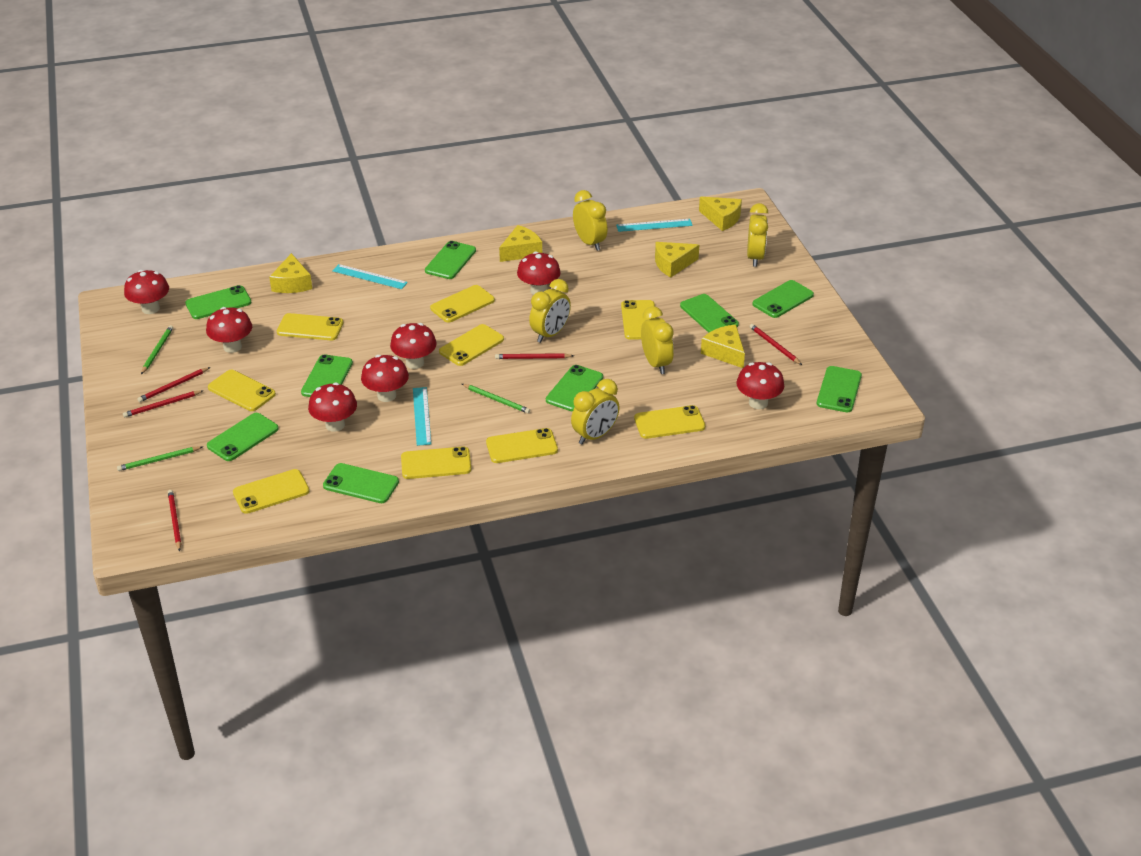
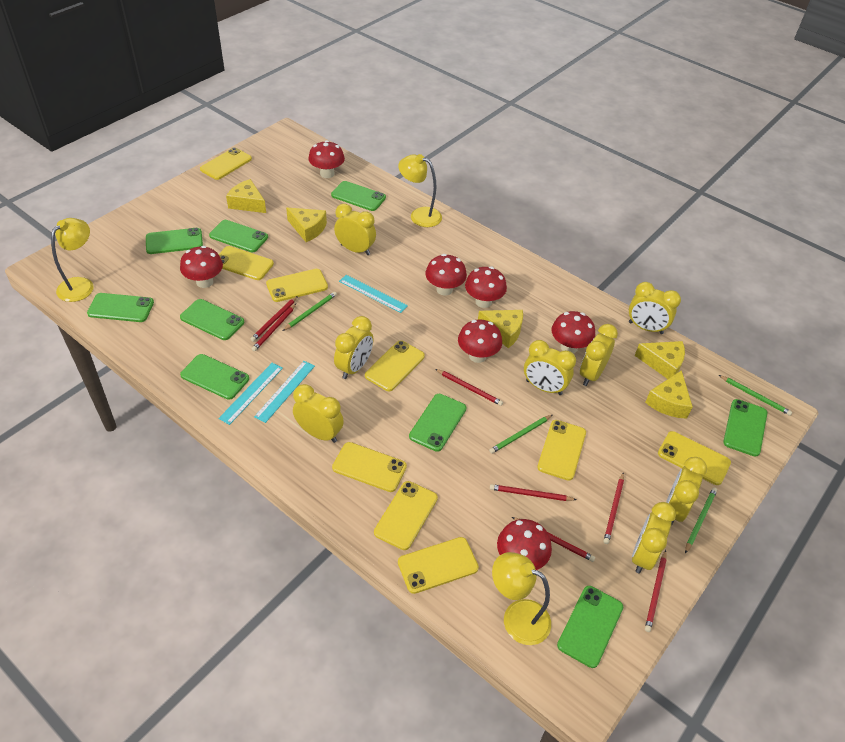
green pencil: [117,446,202,471] [141,325,173,374] [462,384,530,414] = 3 -> [283,292,337,331] [489,415,552,454] [685,487,717,553] [719,375,792,416] = 4
red pencil: [123,390,204,417] [137,367,210,402] [168,490,181,551] [495,353,574,359] [750,324,802,365] = 5 -> [251,296,298,342] [252,304,296,351] [435,369,503,406] [490,484,576,501] [512,517,595,562] [603,473,624,544] [645,550,667,632] = 7
yellow clock: [529,279,571,343] [571,379,620,444] [573,190,607,251] [641,306,674,374] [747,203,768,267] = 5 -> [293,384,344,443] [334,204,376,255] [334,316,374,379] [524,340,576,395] [580,324,618,386] [629,282,681,334] [632,502,676,574] [666,457,707,526] = 8
yellow lamp: none = 0 -> [51,218,94,302] [398,154,442,227] [492,552,551,645] = 3

